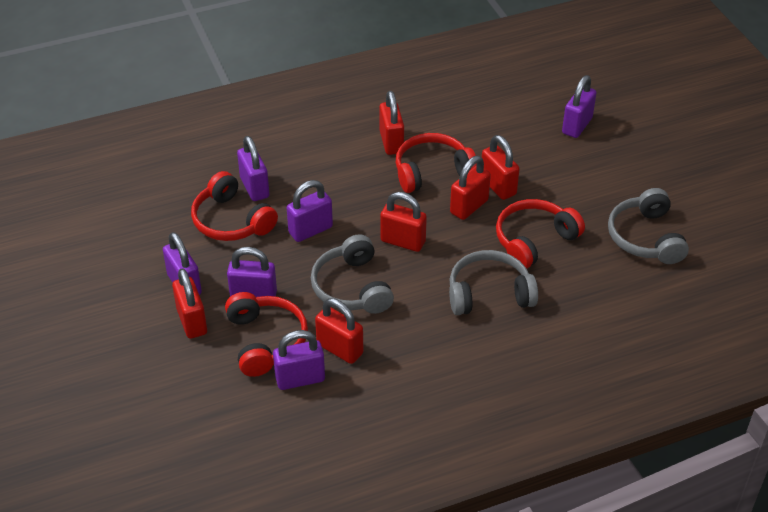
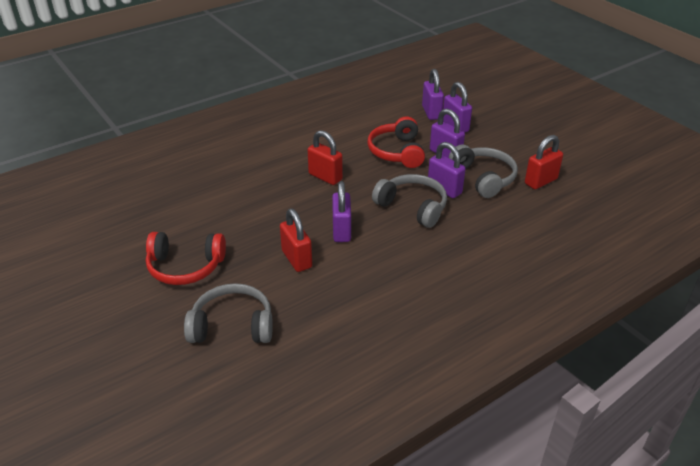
purple padlock: [163,232,202,295] [227,247,277,297] [237,136,270,201] [273,330,325,390] [287,180,333,242] [562,75,596,138] = 6 -> [332,181,351,242] [422,69,444,120] [428,142,465,198] [430,109,465,158] [443,82,472,132] = 5
red headphones: [191,171,278,241] [225,292,308,377] [396,133,477,193] [496,199,585,268] = 4 -> [146,232,226,285] [367,116,425,168] = 2
red padlock: [172,268,207,339] [315,298,363,364] [379,91,404,155] [380,192,427,252] [450,156,491,220] [482,135,520,200] = 6 -> [280,208,312,272] [308,130,343,185] [525,135,563,189] = 3

